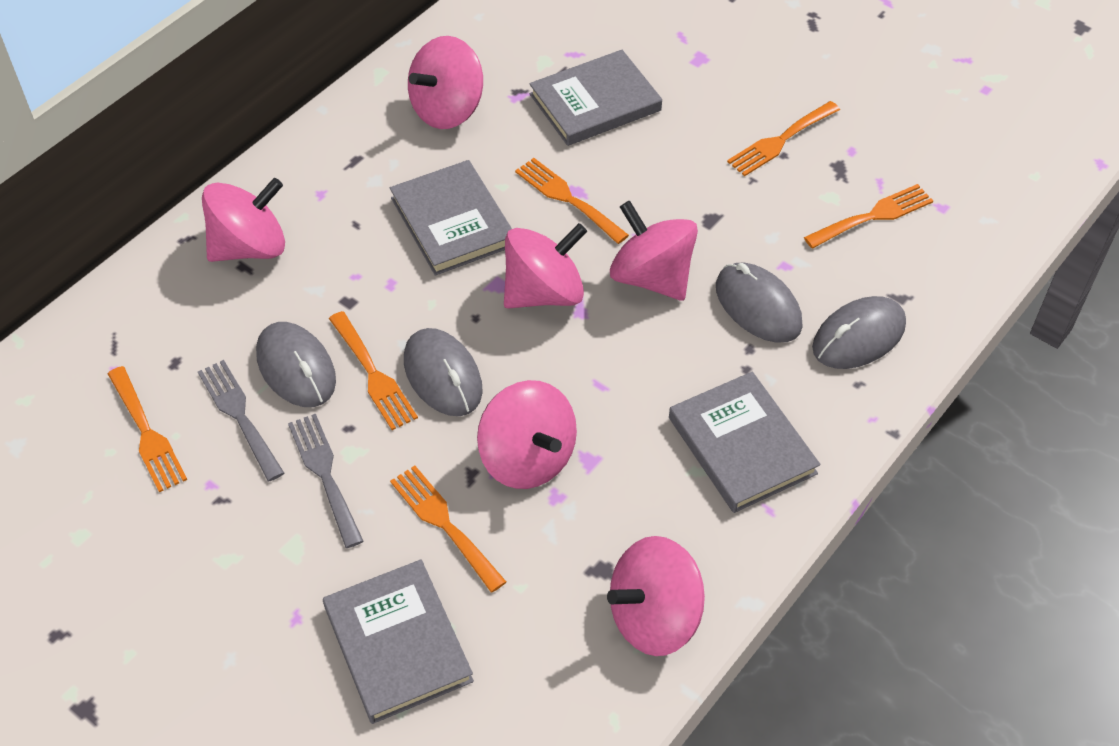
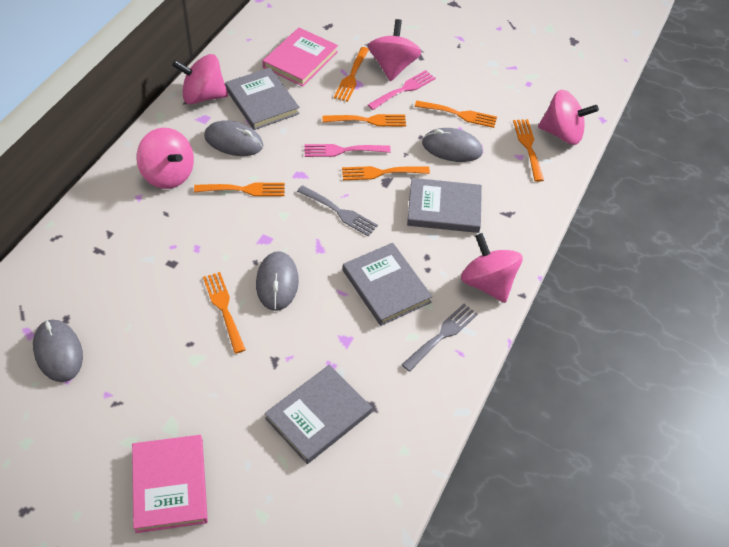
orange fork: [108,366,187,492] [329,311,418,430] [390,465,506,592] [515,158,629,244] [727,101,840,176] [804,184,933,248] = 6 -> [194,183,285,196] [203,272,246,354] [323,114,406,126] [334,47,369,102] [342,166,430,180] [415,101,497,128] [513,119,544,182] = 7
pink book: none = 0 -> [132,435,208,533] [263,28,338,87] = 2
pink fork: none = 0 -> [304,144,391,157] [368,70,436,110] = 2
pink spinning top: [202,178,285,262] [408,36,483,129] [477,380,577,489] [504,223,587,309] [607,536,705,656] [610,201,698,301] = 6 -> [137,128,194,189] [172,54,228,104] [368,19,422,81] [461,233,522,303] [538,90,599,145] = 5

